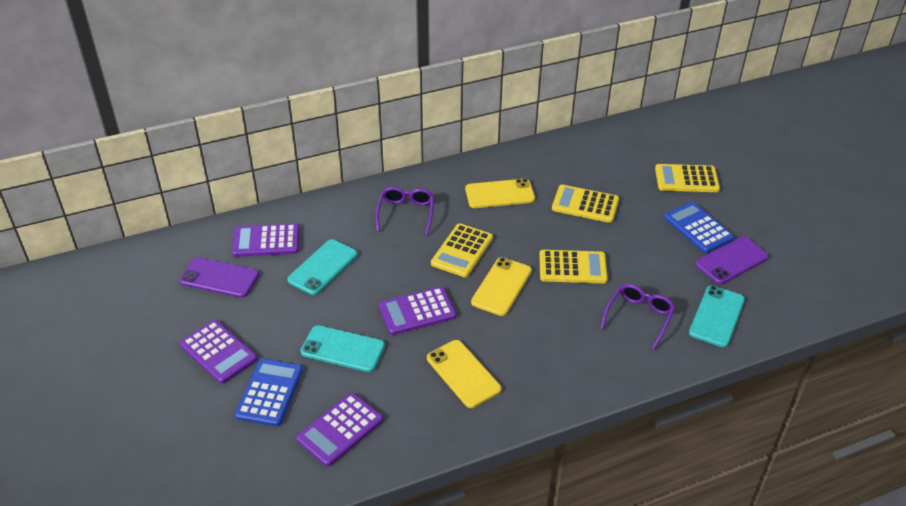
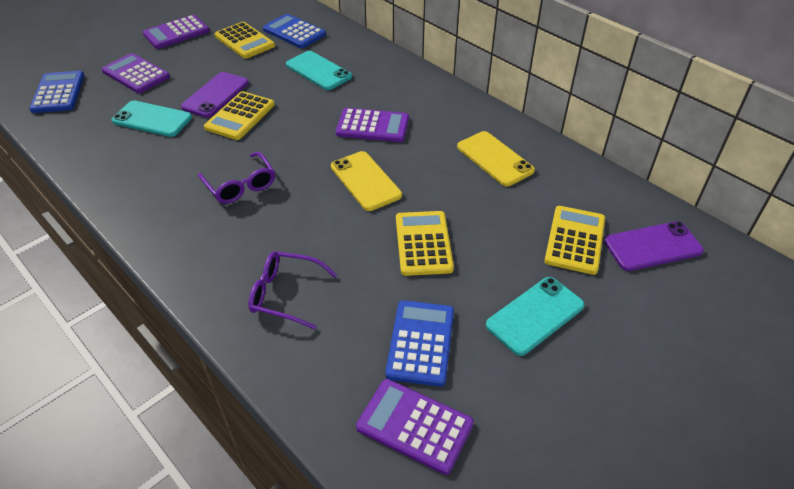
blue calculator: [235,359,303,426] [664,202,734,253] = 2 -> [29,71,84,113] [263,14,326,48] [385,300,454,387] = 3
yellow phone: [427,340,501,408] [465,179,535,208] [471,257,532,316] = 3 -> [331,151,402,211] [457,131,535,186] = 2

